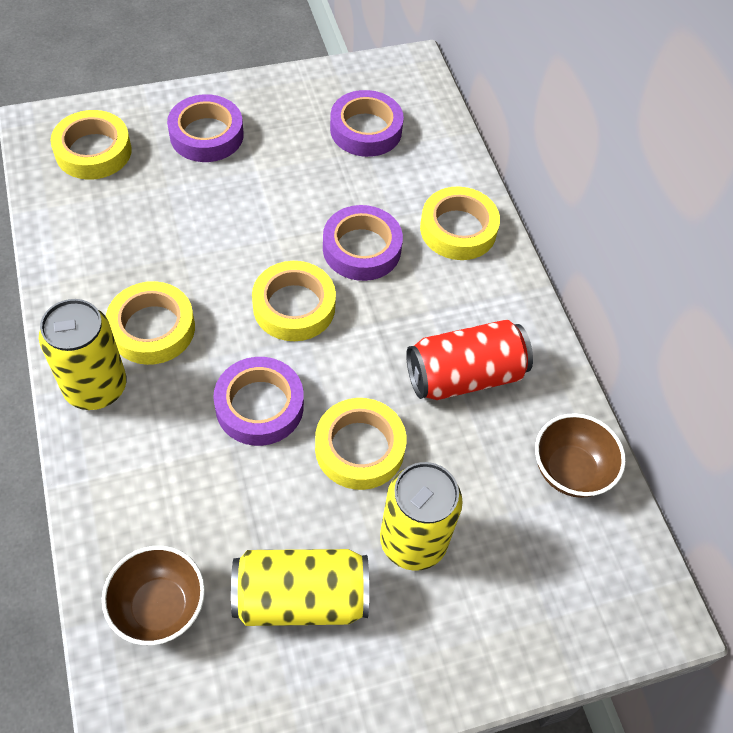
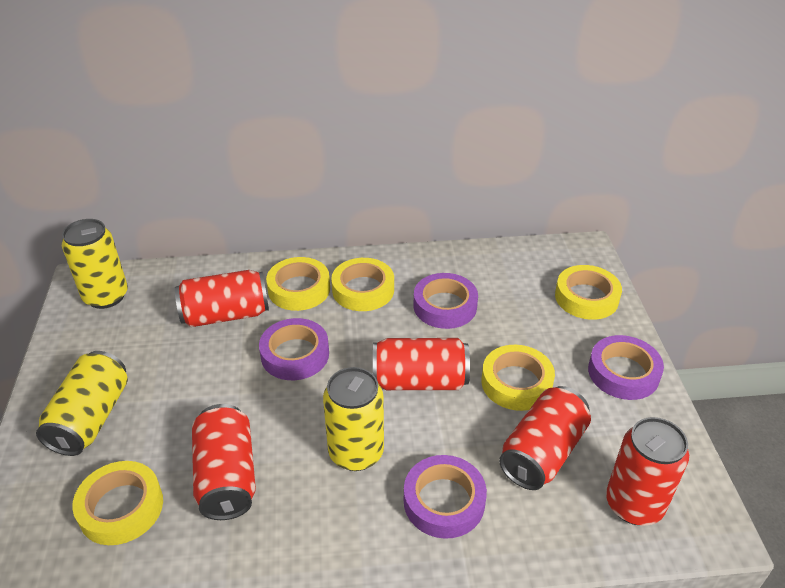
brown bowl: [102,546,205,645] [535,413,626,498] = 2 -> none = 0
red can: [406,320,533,400] = 1 -> [175,270,269,327] [192,404,256,520] [373,338,470,390] [499,386,591,490] [606,417,689,526] = 5

